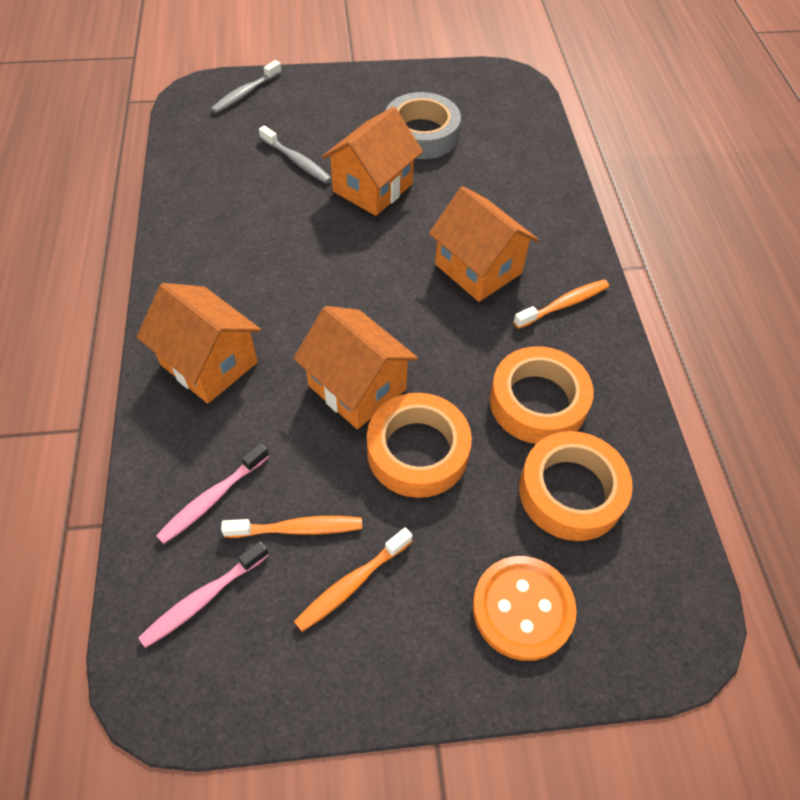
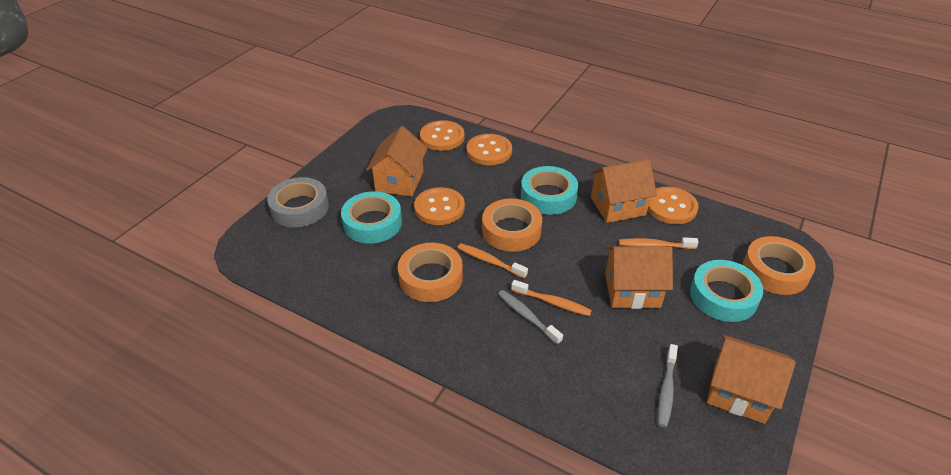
orange button: [472,556,577,661] = 1 -> [414,187,465,225] [420,120,465,151] [467,134,512,165] [648,187,699,224] = 4
pink toothbrush: [138,541,269,648] [156,443,269,544] = 2 -> none = 0
turquoise tape: none = 0 -> [341,191,402,244] [521,166,578,215] [690,260,763,322] = 3

